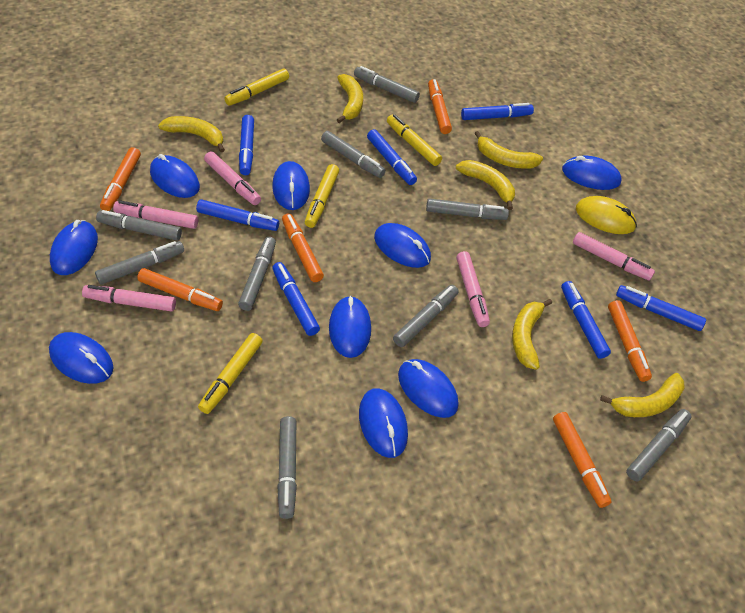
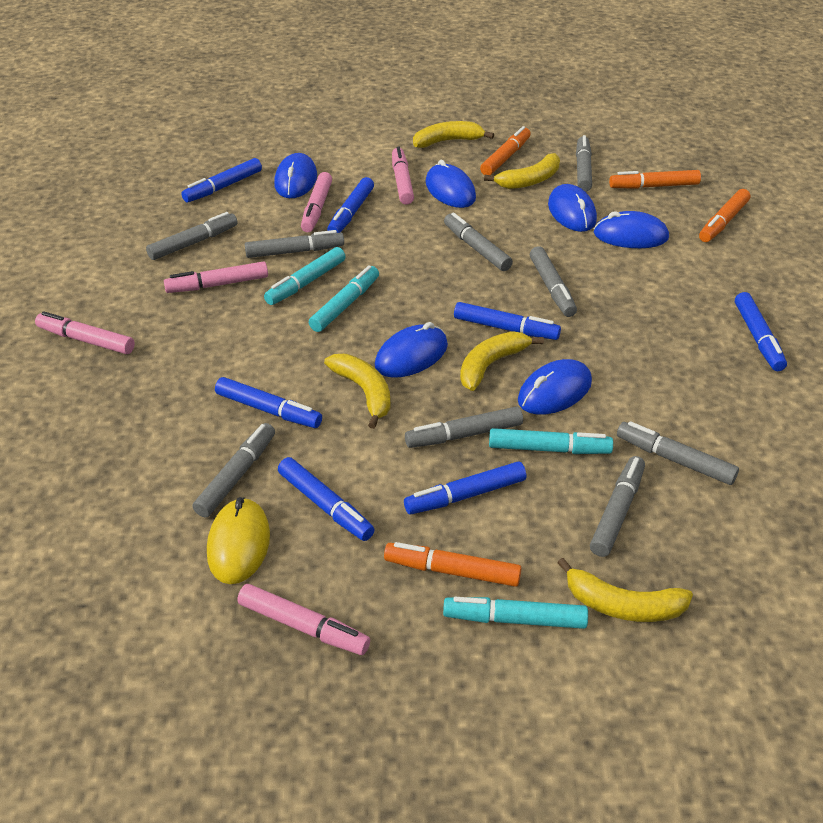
blue mouse: [49,332,113,384] [50,220,98,275] [150,154,200,198] [272,161,310,210] [329,296,371,358] [359,388,408,458] [374,223,431,268] [398,359,458,418] [562,156,622,190] = 9 -> [274,153,317,198] [375,322,448,378] [425,160,476,208] [518,359,592,415] [548,184,597,232] [594,211,669,248] = 6
orange marker: [100,147,141,211] [137,268,223,311] [282,213,324,282] [428,79,452,134] [553,412,612,508] [608,300,652,382] = 6 -> [384,542,522,587] [480,126,531,175] [609,170,701,189] [699,189,750,242] = 4
turquoise marker: none = 0 -> [264,247,346,305] [309,265,379,332] [443,597,588,629] [489,428,613,454] = 4
yellow banana: [158,116,225,152] [337,74,363,123] [456,160,515,210] [474,131,543,169] [512,299,552,370] [600,373,685,417] = 6 -> [324,354,390,429] [413,121,494,148] [460,332,544,391] [484,153,560,189] [557,558,693,622] = 5
yellow marker: [198,333,263,414] [224,69,289,106] [305,164,339,228] [387,115,442,166] = 4 -> none = 0

